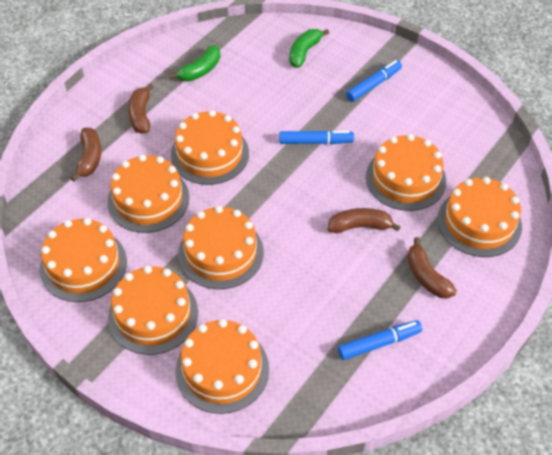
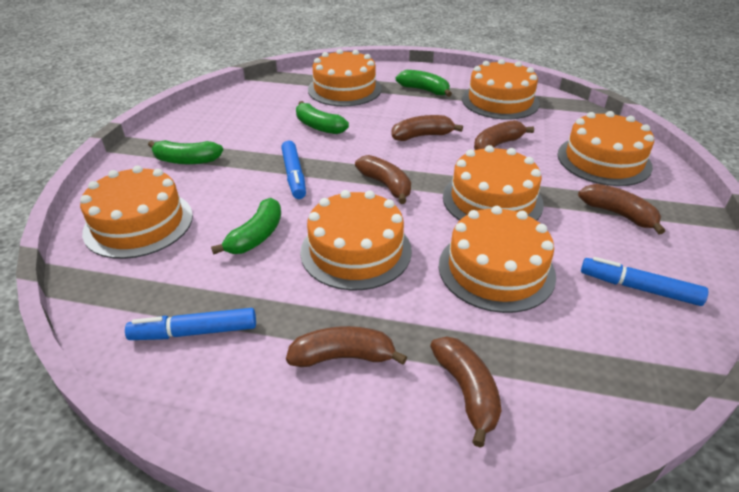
brown banana: [71,127,101,181] [128,83,154,134] [328,208,401,233] [407,237,457,298] = 4 -> [286,326,407,367] [355,155,411,204] [391,115,463,141] [430,336,501,448] [474,120,534,150] [578,184,665,234] = 6
green banana: [170,45,221,82] [289,29,329,68] = 2 -> [148,140,223,164] [211,198,281,255] [296,101,349,134] [396,70,452,97] = 4
orange cake: [40,218,127,302] [107,154,189,233] [108,266,198,355] [171,110,249,185] [175,319,269,414] [178,206,264,289] [366,134,446,211] [438,177,522,257] = 8 -> [80,165,193,259] [300,190,412,290] [308,49,382,106] [438,206,556,313] [443,145,544,221] [462,59,540,120] [557,111,654,186] = 7

